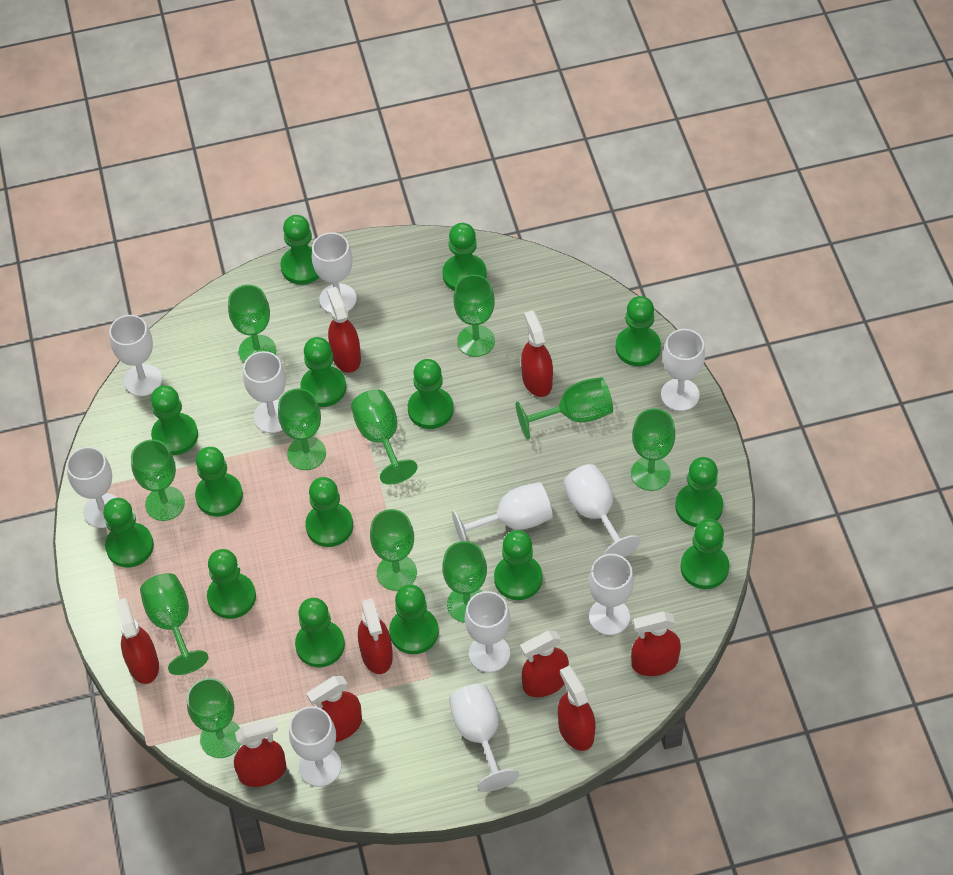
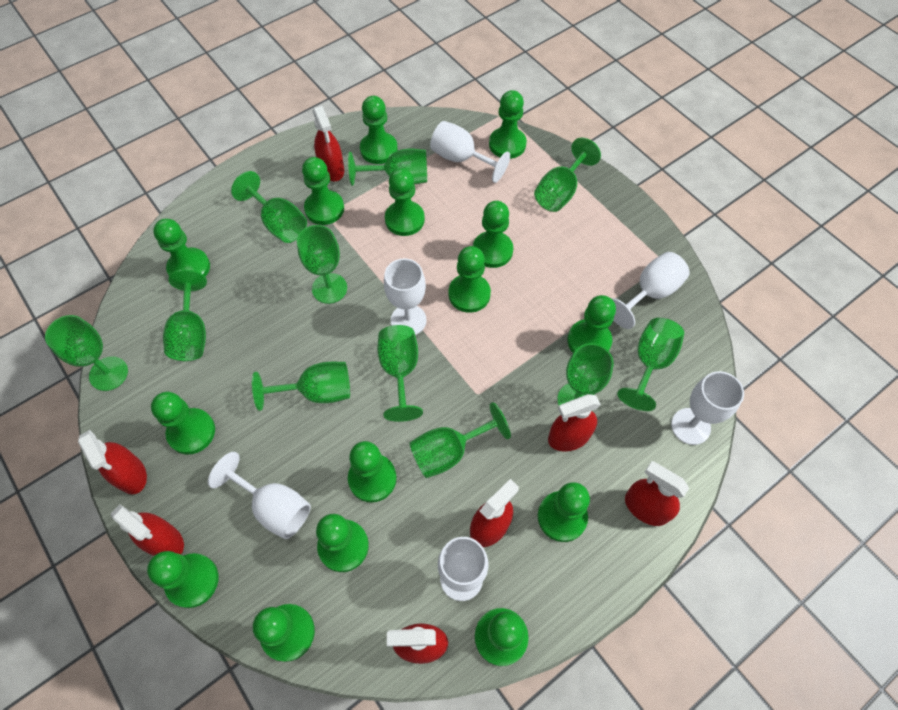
red spray bottle: [115,598,159,684] [234,718,286,787] [307,676,362,742] [327,287,361,373] [358,598,393,674] [520,631,569,697] [521,311,553,397] [558,666,596,751] [631,611,681,676] = 9 -> [78,430,147,494] [111,504,184,556] [313,106,344,181] [387,624,448,664] [470,479,519,547] [548,394,601,451] [625,461,689,526] = 7
white goblet: [66,447,118,528] [109,315,162,396] [243,351,286,433] [289,706,342,787] [312,232,357,314] [449,684,519,792] [452,482,553,541] [465,591,510,672] [563,464,641,557] [589,554,634,635] [661,329,705,411] = 11 -> [208,452,311,539] [384,258,427,335] [430,121,510,183] [438,537,489,601] [611,252,690,329] [671,371,744,445] = 6

